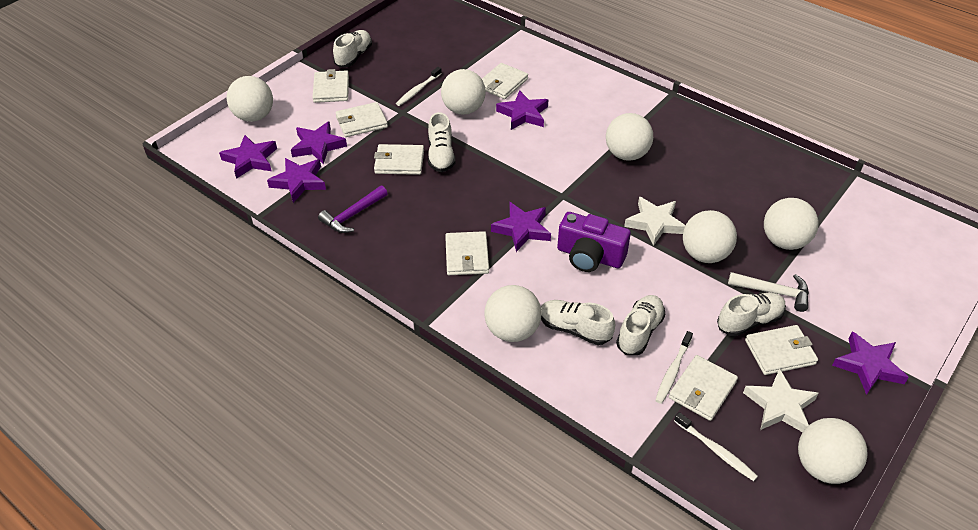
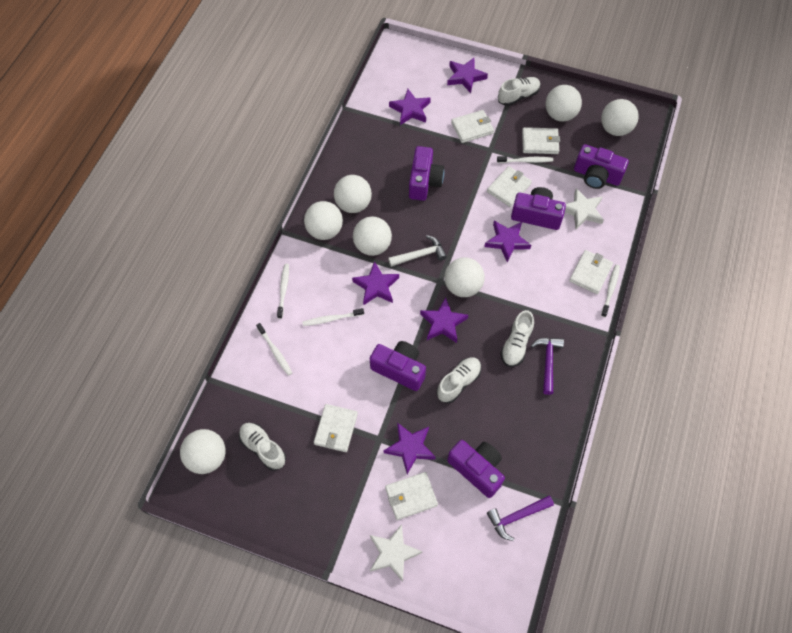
purple camera: [557,212,631,272] = 1 -> [370,341,426,391] [409,146,444,201] [447,440,505,498] [511,187,566,230] [574,144,629,189] = 5
purple hammer: [318,186,388,233] = 1 -> [487,496,554,541] [531,338,564,395] = 2
white shoe: [333,30,372,67] [428,112,455,172] [541,300,615,345] [616,295,665,355] [717,293,786,336] = 5 -> [239,423,286,471] [436,357,481,403] [498,77,541,106] [501,310,534,367] = 4
white toothbrush: [396,67,442,106] [655,331,693,404] [674,412,758,481] = 3 -> [256,323,292,376] [277,264,289,319] [302,308,364,326] [497,156,553,163] [601,265,620,317] = 5
white wallet: [312,69,349,103] [336,102,388,137] [374,144,424,175] [445,231,489,275] [482,63,528,99] [669,355,738,421] [745,325,818,375] = 7 -> [314,404,358,452] [385,472,438,520] [451,110,494,143] [487,166,532,207] [522,127,560,154] [569,250,613,294] = 6

